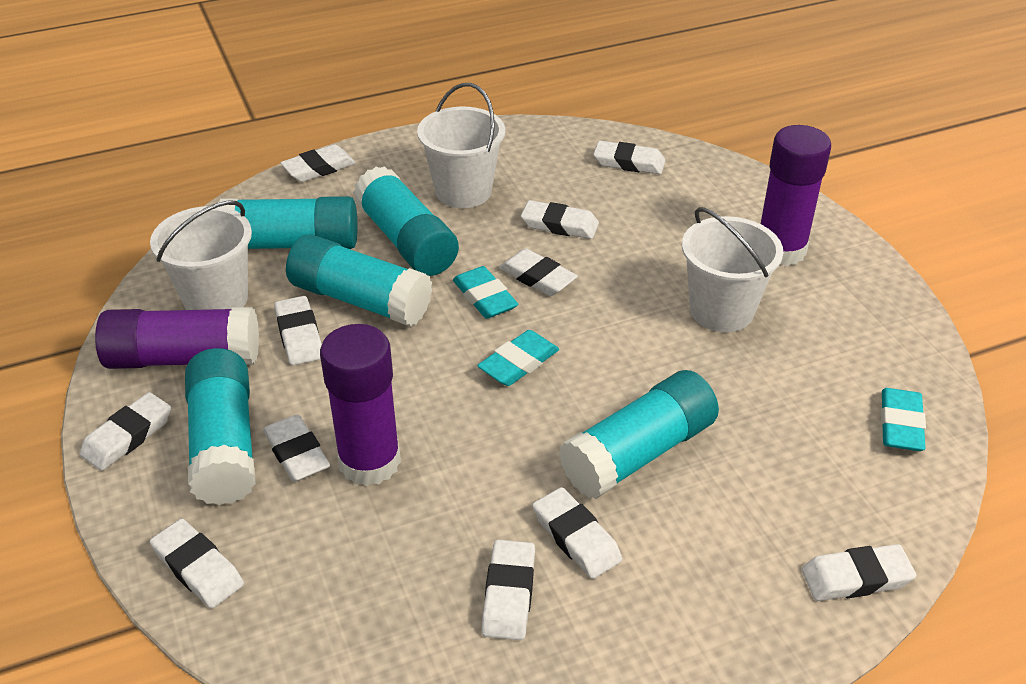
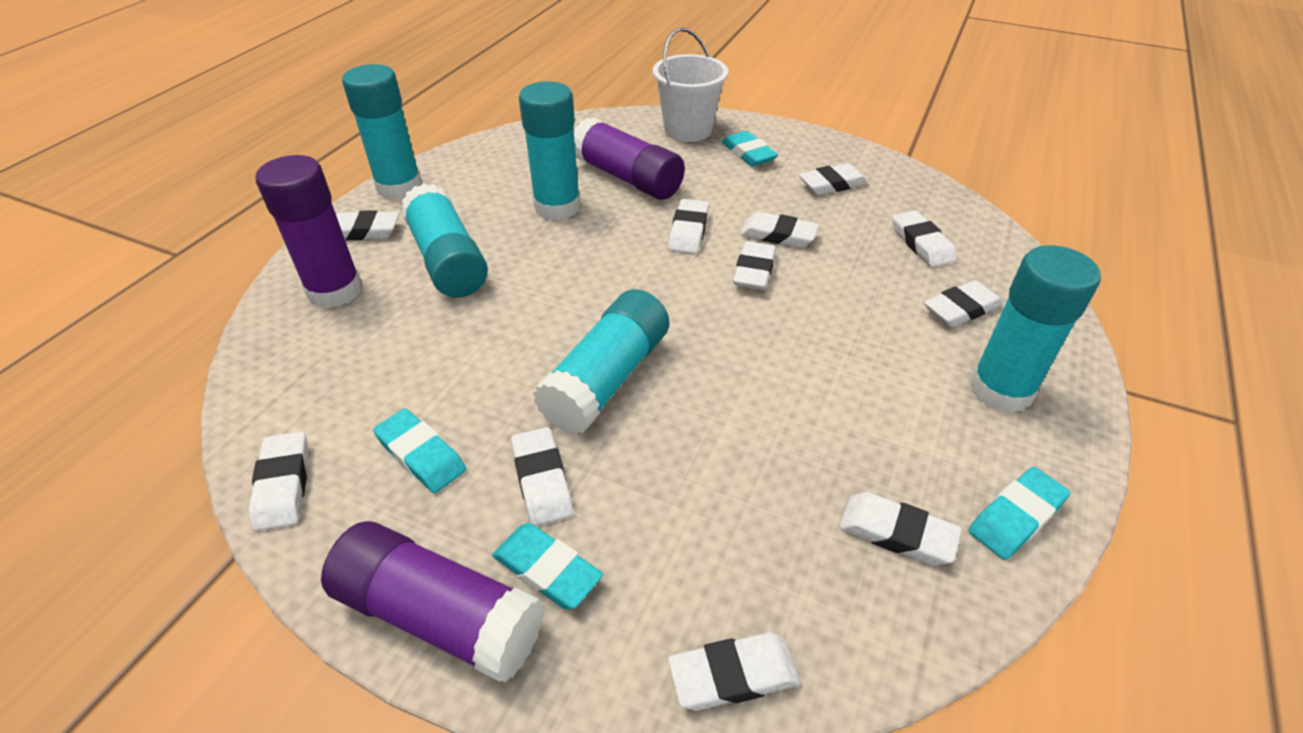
turquoise eraser: [453,266,518,319] [477,330,559,386] [881,388,926,451] = 3 -> [373,408,466,493] [492,523,603,609] [722,131,778,167] [968,467,1070,560] = 4
white bucket: [150,200,252,310] [417,83,505,208] [682,207,783,332] = 3 -> [653,27,728,142] = 1

